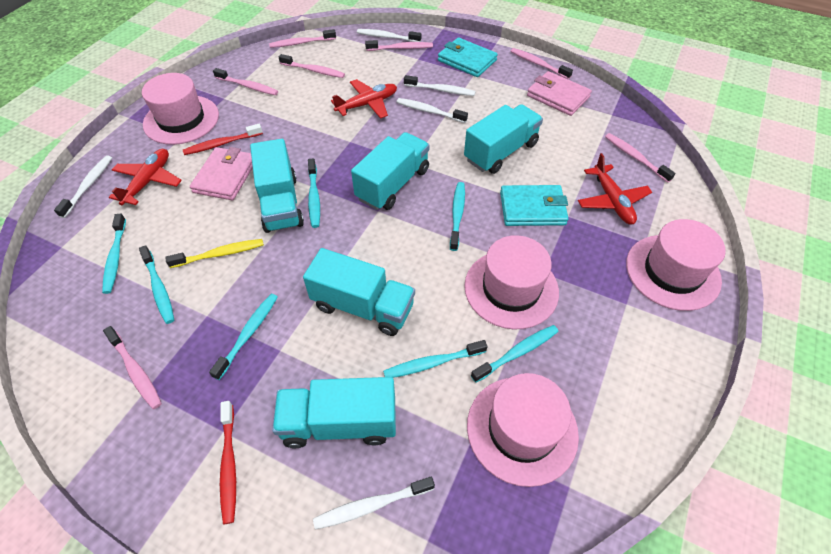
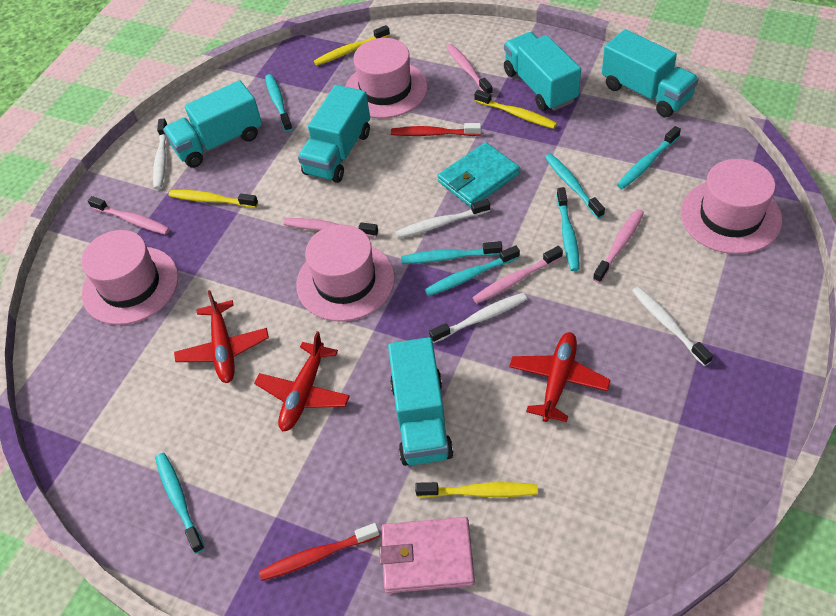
pink toothbrush: [103,326,162,409] [213,68,278,95] [269,29,336,48] [279,54,345,78] [365,40,433,51] [511,48,573,79] [605,133,675,182] = 7 -> [88,196,170,235] [284,218,378,237] [446,44,493,95] [472,246,563,304] [593,209,644,283] = 5
pink wallet: [190,147,253,200] [527,71,592,116] = 2 -> [379,517,475,593] = 1
turquoise wallet: [438,38,498,77] [500,185,569,226] = 2 -> [438,142,520,207] = 1
white toothbrush: [54,155,112,218] [313,477,435,530] [357,29,421,42] [397,98,468,123] [404,75,476,96] = 5 -> [153,118,167,189] [395,199,490,238] [429,293,527,343] [632,286,713,366] = 4
yellow toothbrush: [165,239,264,268] = 1 -> [169,190,258,208] [314,25,390,66] [415,482,538,498] [474,90,557,129] = 4

